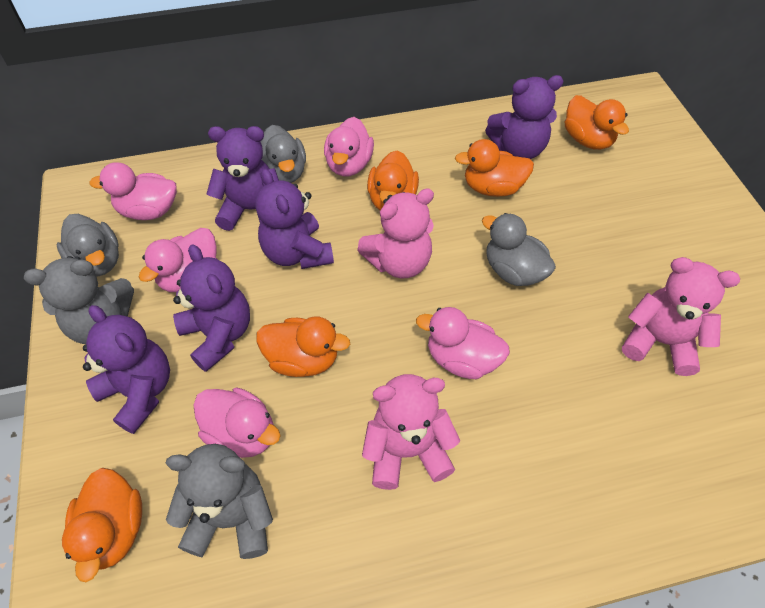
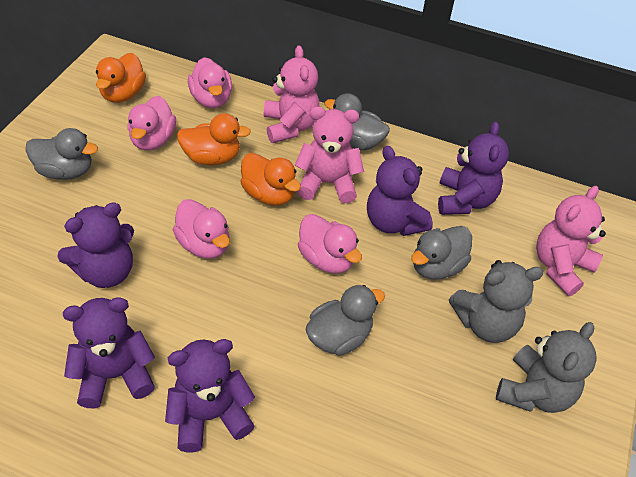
grey duck: [57,214,119,277] [261,125,306,183] [482,213,556,286] = 3 -> [25,128,98,180] [305,285,385,356] [324,93,390,150] [411,226,472,279] = 4
orange duck: [62,468,142,582] [256,316,350,377] [367,150,419,210] [455,139,534,197] [565,95,629,150] = 5 -> [96,53,146,103] [177,113,251,165] [240,153,301,206] = 3
pink duck: [89,162,177,220] [139,228,217,292] [193,388,281,458] [324,117,374,177] [416,307,510,379] = 5 -> [127,96,176,151] [173,199,230,258] [188,57,232,108] [298,214,362,273] = 4

